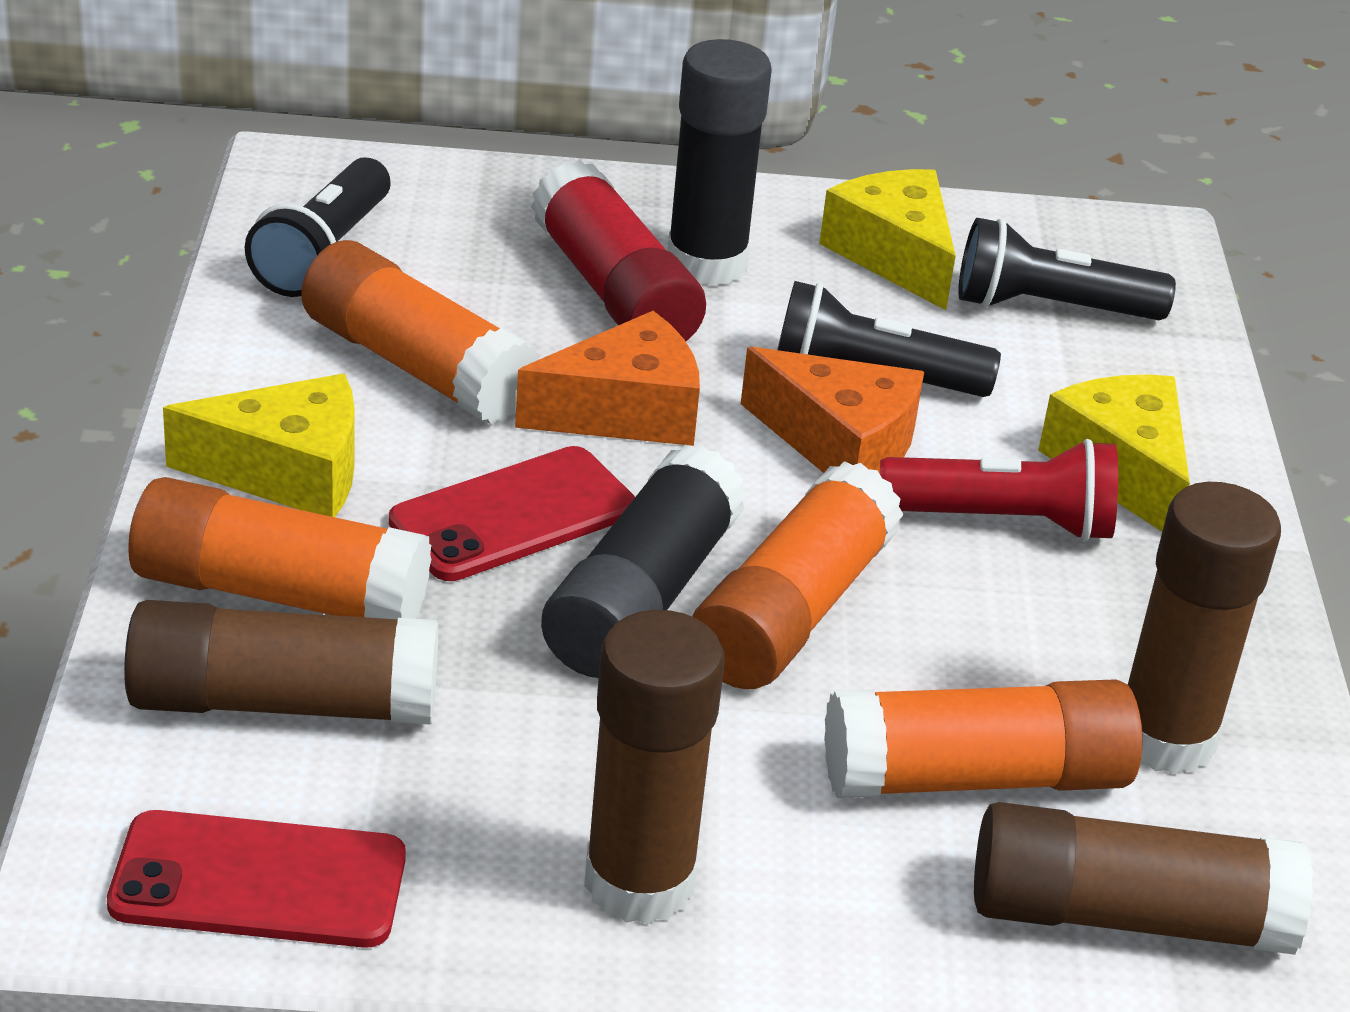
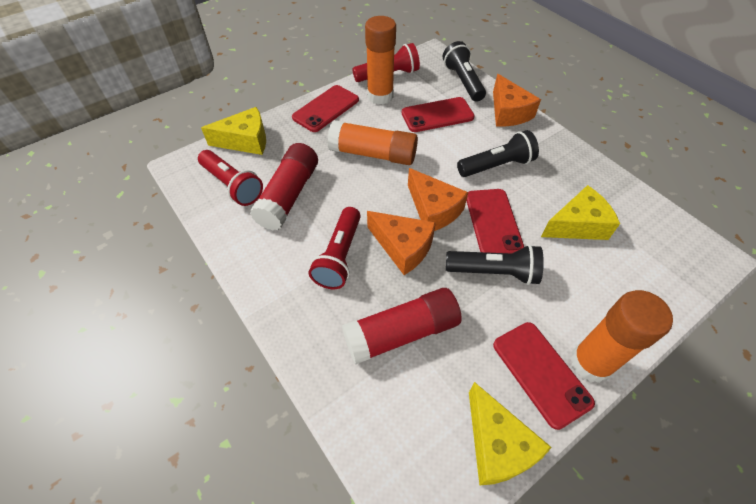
black glue stick: [541,445,747,678] [667,39,772,287] = 2 -> none = 0
brown glue stick: [124,600,439,725] [584,610,725,924] [974,802,1313,955] [1128,482,1281,774] = 4 -> none = 0
orange cheese: [515,311,700,446] [741,347,924,474] = 2 -> [367,211,436,275] [408,168,468,231] [493,74,541,127] = 3
orange glue stick: [128,477,431,619] [301,240,539,424] [692,461,904,689] [824,679,1143,798] = 4 -> [327,120,418,165] [365,16,396,105] [570,290,673,383] = 3
red flashlight: [880,439,1118,542] = 1 -> [198,150,263,206] [309,207,361,289] [352,43,420,82] = 3
red glue stick: [531,160,706,341] = 1 -> [250,143,318,230] [342,288,462,365] = 2
red phone: [107,810,406,948] [389,446,635,581] = 2 -> [292,85,359,132] [402,97,475,132] [466,189,524,253] [493,322,595,430] = 4

